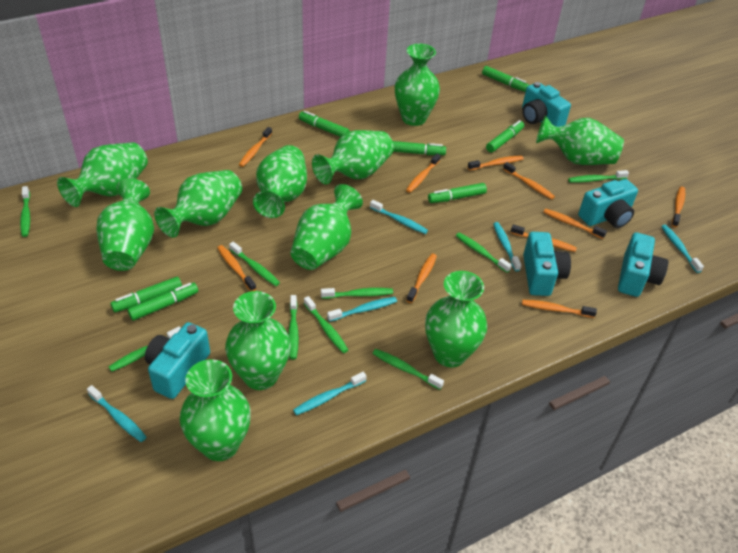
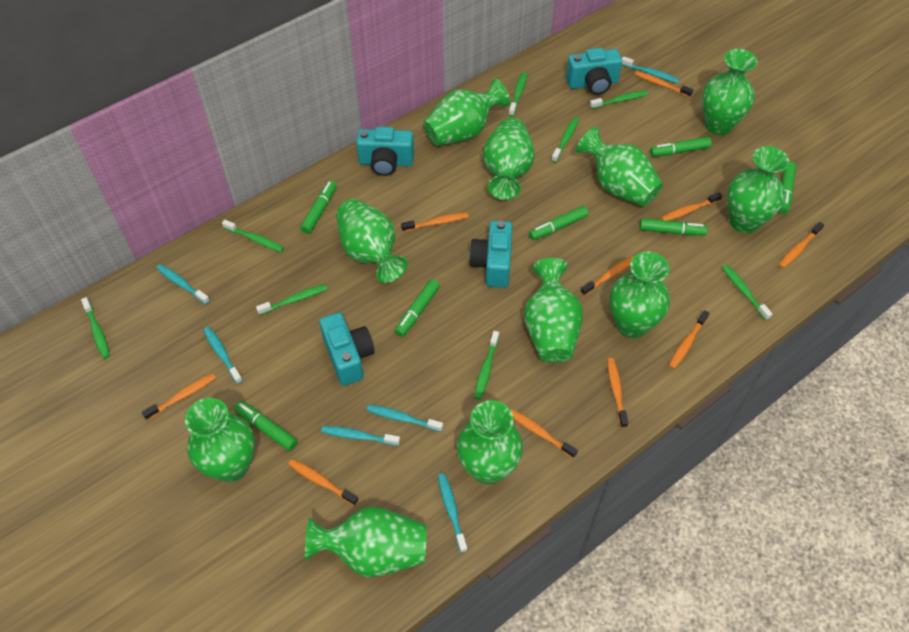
green toothbrush: [20,186,30,237] [109,326,181,372] [229,242,280,286] [288,295,299,360] [304,296,348,353] [321,288,393,299] [372,349,444,390] [456,233,512,273] [568,170,629,183] = 9 -> [81,297,110,359] [222,220,284,252] [256,284,327,315] [474,331,499,400] [509,72,527,116] [551,117,579,163] [590,90,648,109] [722,264,772,320] = 8
turquoise camera: [145,322,210,399] [522,82,571,127] [523,232,571,296] [578,179,638,228] [618,232,668,297] = 5 -> [319,312,375,386] [356,127,414,176] [469,221,512,288] [566,48,622,95] = 4

